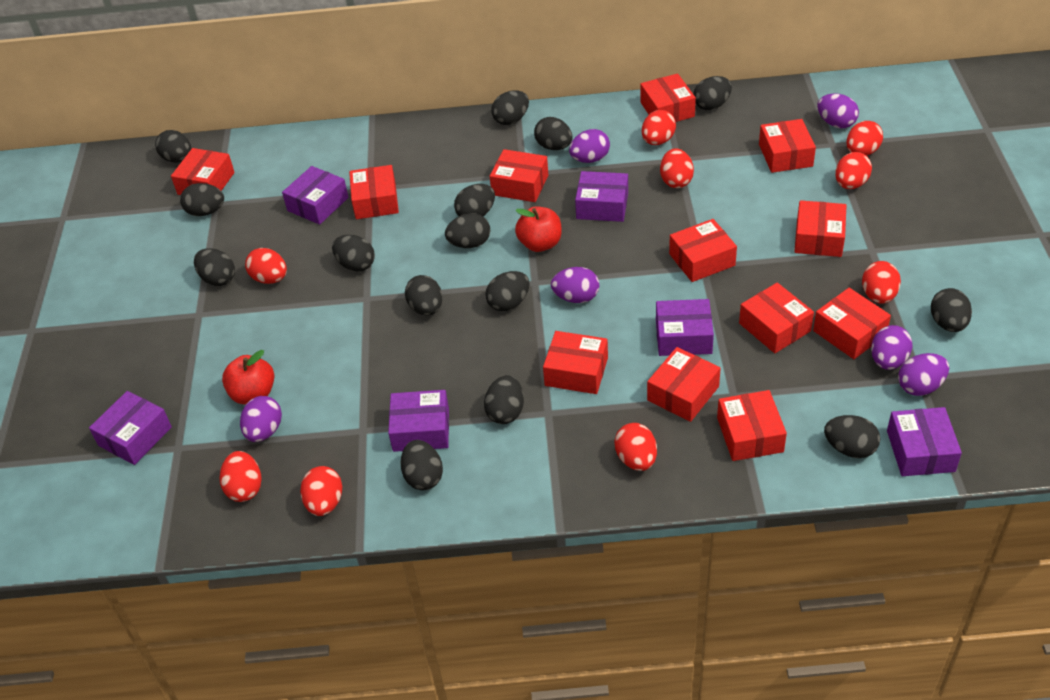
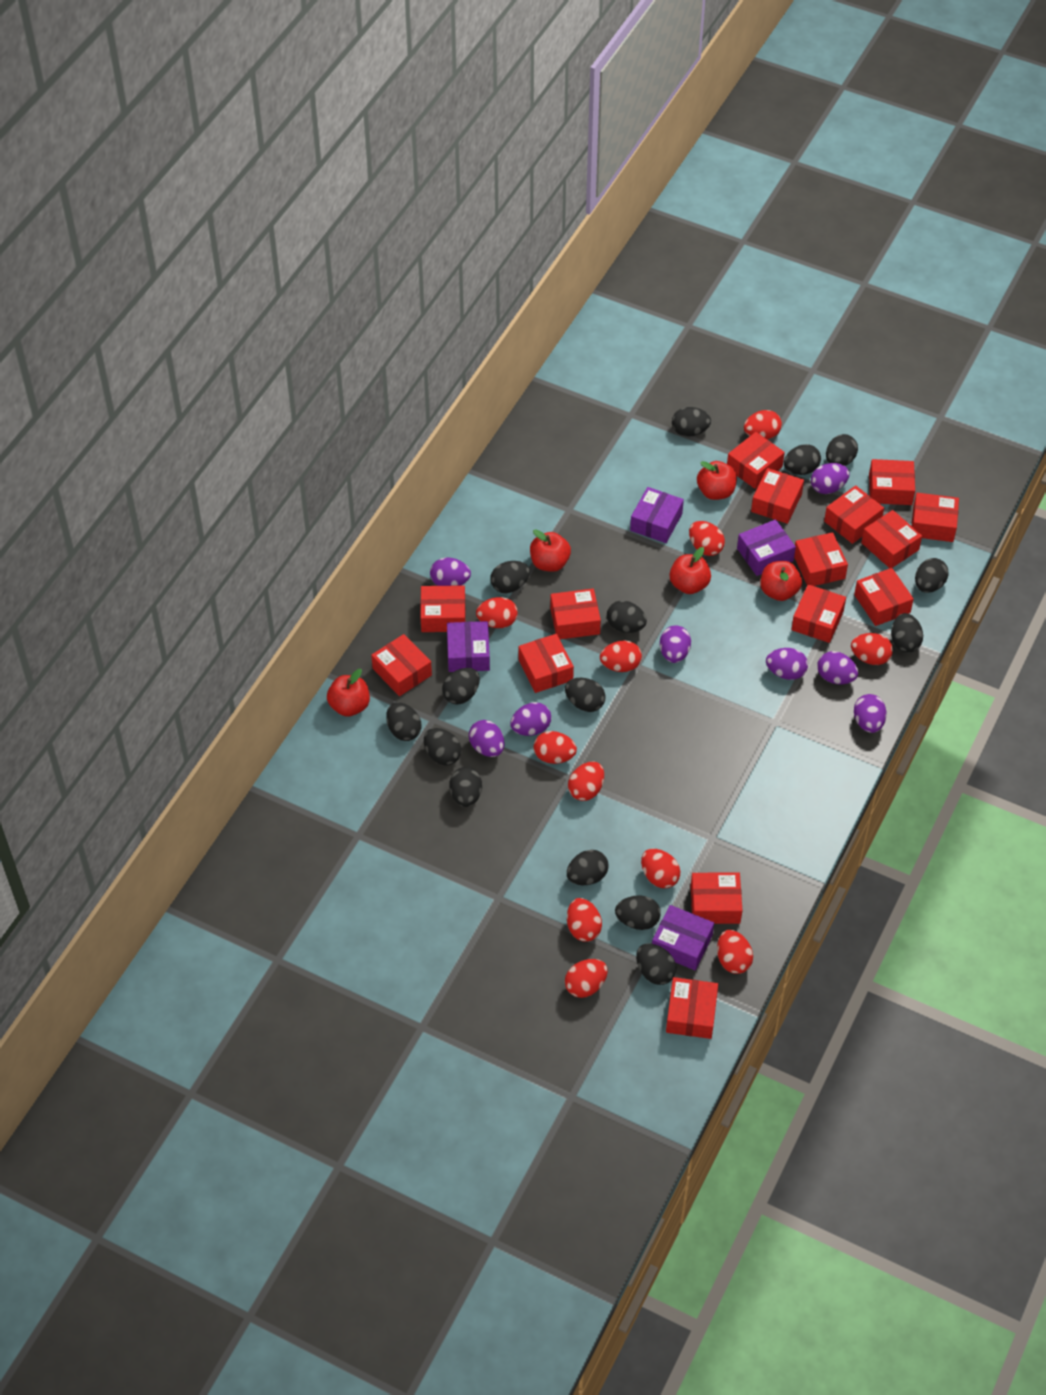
purple box: [89,391,172,465] [282,166,349,225] [388,390,449,452] [575,171,628,222] [656,299,714,356] [887,407,962,476] = 6 -> [447,621,490,672] [630,487,684,543] [652,905,714,970] [737,519,796,576] = 4
purple egg: [240,396,282,442] [551,267,599,303] [569,129,610,163] [817,93,859,128] [871,325,912,370] [898,353,949,396] = 6 -> [430,558,471,586] [469,720,505,757] [510,702,551,736] [660,625,691,663] [766,648,808,680] [811,463,850,494] [817,651,858,684] [854,694,887,733] = 8
red apple: [222,350,274,404] [515,206,562,252] = 2 -> [327,669,370,717] [530,529,571,572] [670,547,711,594] [697,461,737,500] [760,561,802,601] = 5
red box: [171,148,235,195] [349,165,399,219] [490,149,548,202] [543,331,608,394] [640,74,696,122] [647,347,721,422] [669,219,737,282] [717,390,787,461] [739,283,814,353] [759,119,816,173] [794,200,847,257] [813,288,891,359] = 12 -> [371,634,432,696] [420,585,466,632] [519,634,574,693] [550,589,601,639] [666,977,718,1039] [691,873,742,924] [727,432,785,489] [751,468,804,524] [791,584,846,643] [794,532,848,586] [824,485,884,544] [854,568,914,626] [861,510,922,568] [869,459,915,505] [912,493,959,542] = 15
red egg: [220,451,262,502] [245,248,287,284] [300,466,342,516] [614,423,657,471] [642,110,676,145] [660,148,694,188] [835,152,872,189] [846,121,883,156] [862,261,901,304] = 9 -> [476,597,518,628] [534,731,577,764] [565,959,608,998] [567,898,602,942] [568,762,604,801] [600,640,642,672] [641,849,680,888] [689,521,725,556] [717,930,753,974] [744,410,782,439] [851,633,893,665] = 11

